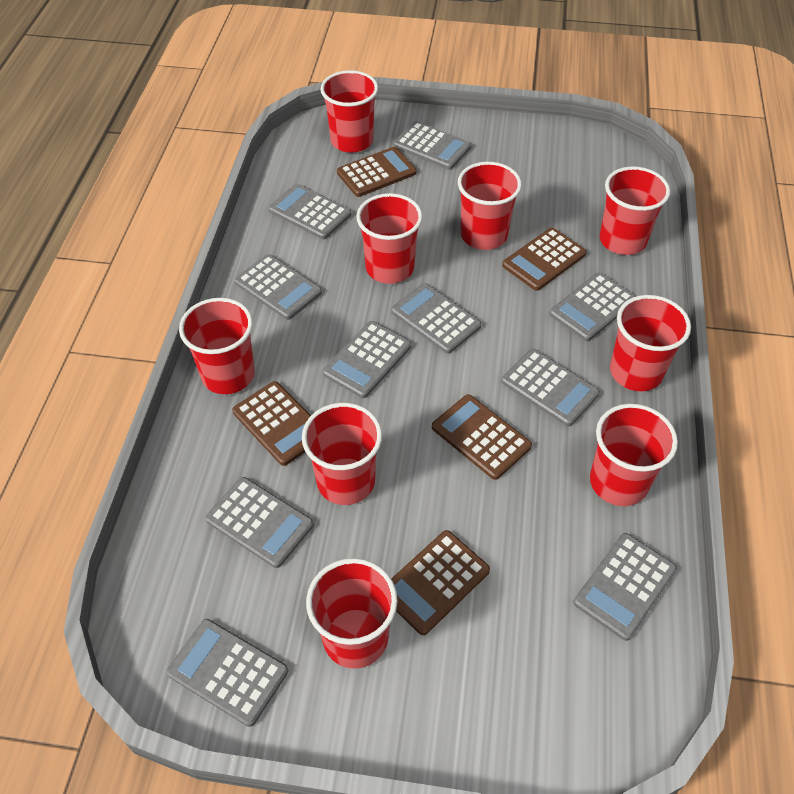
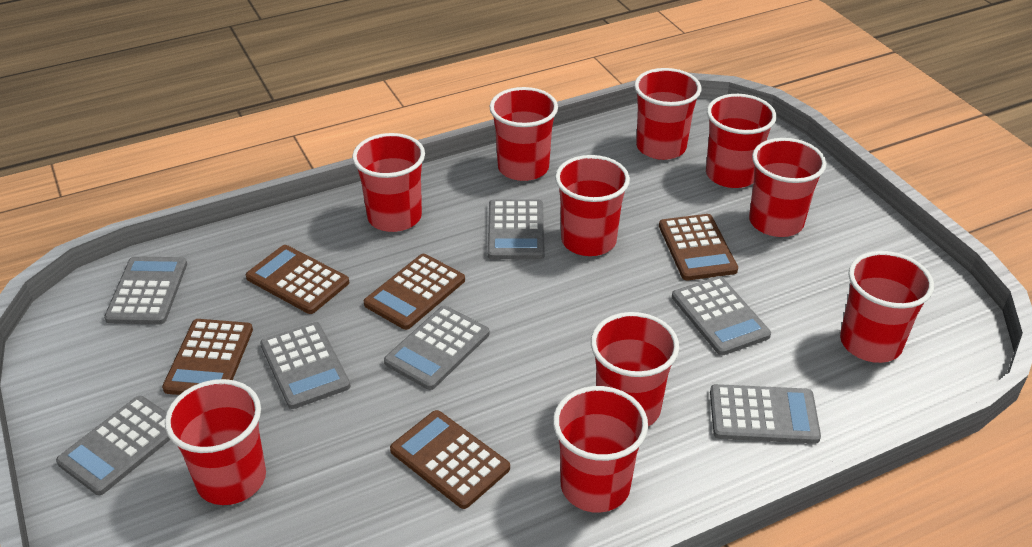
grey calculator: [166,619,288,727] [205,477,314,568] [235,254,322,320] [269,184,351,239] [323,321,411,398] [391,283,482,354] [394,121,471,170] [501,349,600,426] [549,273,636,341] [573,533,677,641] = 10 -> [56,396,171,495] [104,256,187,324] [260,322,350,409] [384,306,490,390] [488,199,545,259] [672,276,771,356] [710,384,821,444] = 7
red cup: [179,298,255,394] [302,403,382,505] [306,558,398,669] [321,70,378,152] [356,193,423,284] [458,162,522,250] [590,404,678,506] [600,166,670,255] [610,295,691,391] = 9 -> [165,379,266,505] [352,133,425,232] [489,87,558,181] [553,386,648,513] [555,155,630,256] [591,312,679,426] [634,68,701,160] [706,94,777,188] [749,138,827,237] [840,251,934,363] = 10

